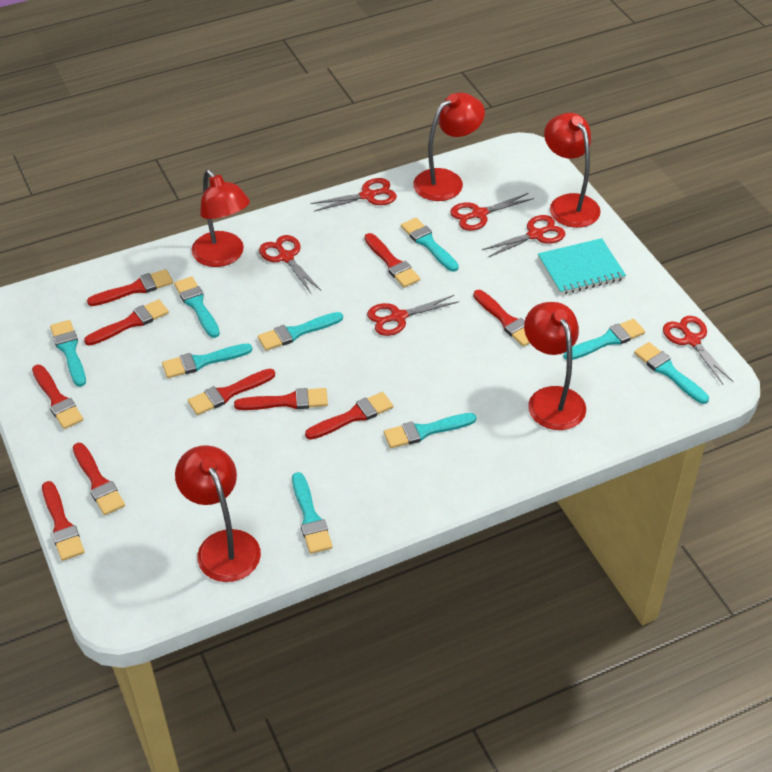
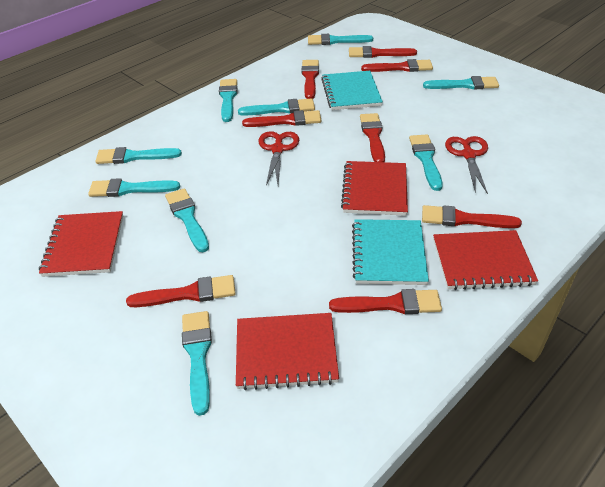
red brush: [32,365,84,429] [42,481,85,561] [73,443,125,515] [84,299,169,346] [87,269,173,306] [188,369,275,415] [234,388,328,410] [305,392,393,440] [365,233,420,288] [473,290,530,347] = 10 -> [126,275,236,307] [242,110,321,127] [302,60,319,99] [329,289,442,314] [349,46,417,58] [360,113,385,162] [361,59,433,72] [422,205,522,228] = 8
red lamp: [175,445,261,582] [192,170,250,267] [413,93,485,201] [524,302,586,430] [544,113,601,228] = 5 -> none = 0
red notebook: none = 0 -> [39,211,123,277] [236,313,339,390] [341,161,408,216] [433,230,538,290] = 4
red scissors: [259,235,321,293] [311,178,397,211] [367,295,459,336] [450,193,534,231] [482,215,565,258] [663,316,733,384] = 6 -> [258,131,299,186] [445,136,488,194] = 2
turquoise notebook: [538,238,626,295] = 1 -> [321,71,383,110] [352,219,429,285] = 2

